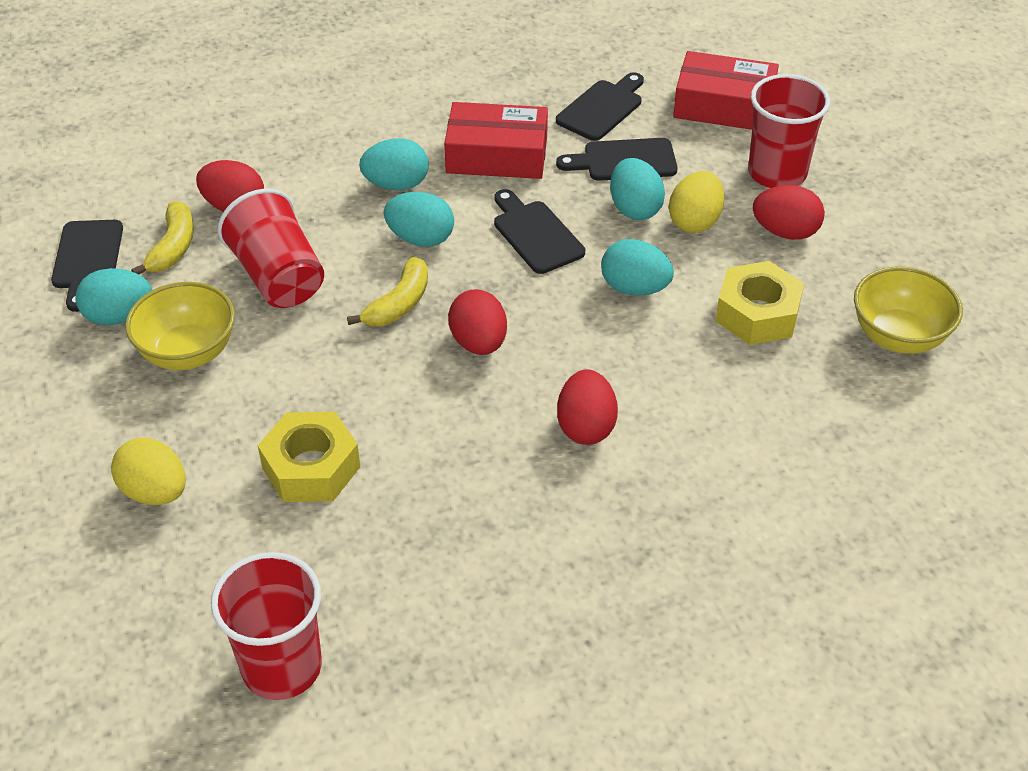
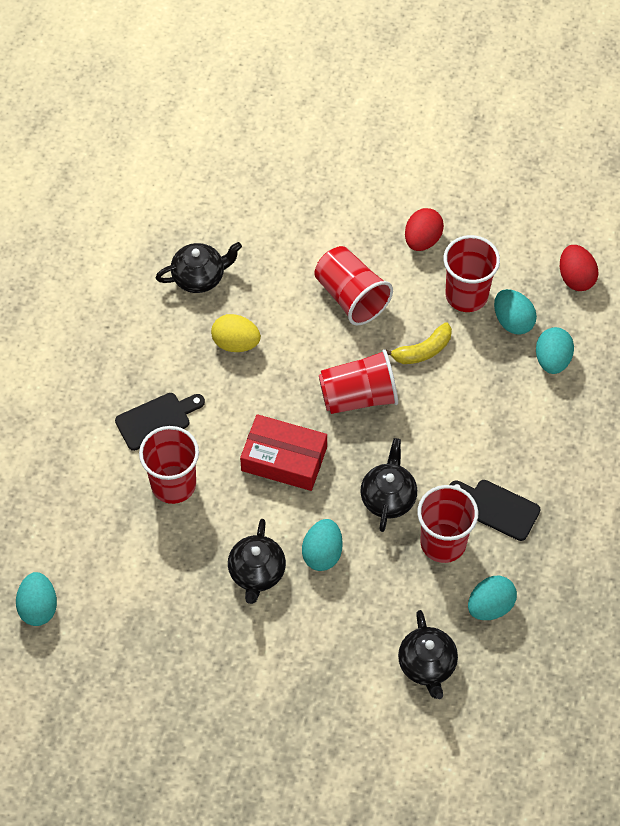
black cutting board: [51,220,123,312] [494,189,585,274] [556,72,644,141] [556,138,678,181] = 4 -> [115,393,205,451] [449,480,541,541] = 2
black teapot: none = 0 -> [156,242,242,293] [228,519,286,604] [360,438,417,532] [398,610,458,699] = 4
red box: [444,102,548,179] [673,51,779,130] = 2 -> [240,414,327,491] = 1
red cup: [211,552,322,700] [217,188,324,308] [748,74,830,188] = 3 -> [139,426,199,504] [314,246,393,325] [319,349,398,414] [417,485,478,563] [444,235,500,312] = 5
red egg: [196,160,264,212] [448,289,507,355] [557,369,618,445] [753,185,825,240] = 4 -> [405,208,444,251] [560,245,599,291] = 2
yellow banana: [131,201,194,274] [347,257,428,327] = 2 -> [385,322,452,364] = 1
yellow bowl: [125,282,235,370] [854,267,963,354] = 2 -> none = 0
yellow egg: [111,438,186,505] [669,171,724,233] = 2 -> [211,314,261,352] = 1
yellow nut: [258,412,360,502] [715,261,804,345] = 2 -> none = 0

